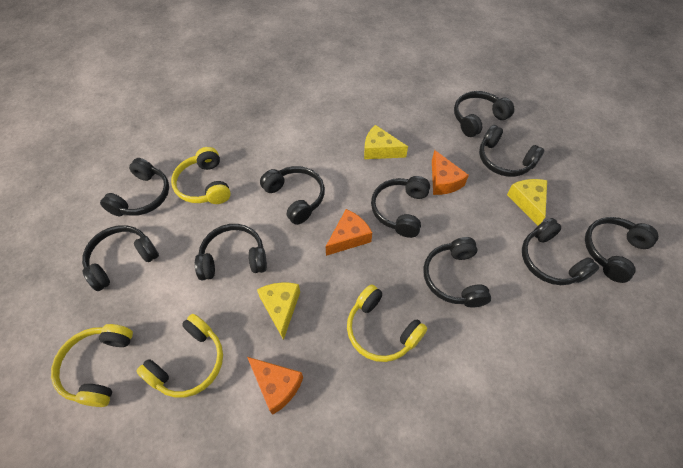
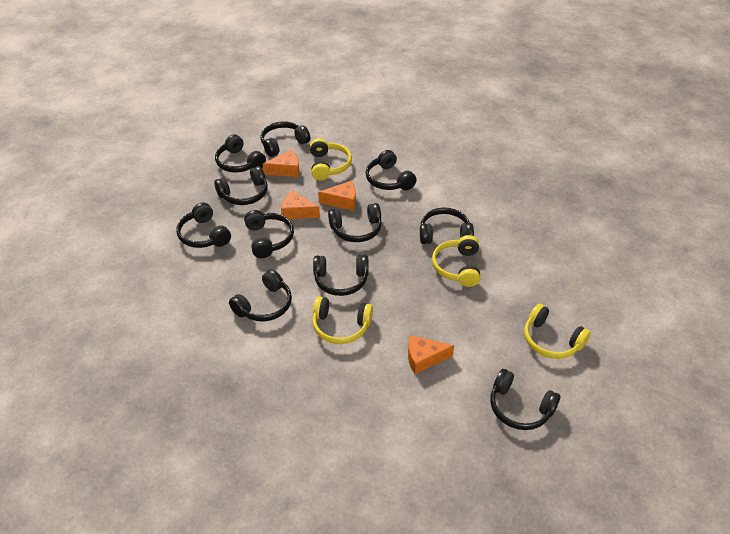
black headphones: [82,225,159,291] [100,158,169,216] [195,224,267,280] [260,166,325,225] [371,176,430,238] [423,237,491,307] [454,91,515,137] [479,125,544,177] [522,218,599,285] [585,217,659,283] = 10 -> [176,202,231,248] [214,166,268,205] [215,134,266,173] [229,269,292,322] [244,210,294,258] [260,121,310,157] [313,255,369,296] [328,203,382,242] [365,150,417,190] [420,207,474,244] [490,369,561,430] = 11
orange cheese: [247,357,303,415] [326,209,372,256] [432,150,469,195] = 3 -> [263,150,299,177] [281,190,320,219] [318,181,356,211] [408,335,454,374] = 4
yellow cheese: [257,283,300,340] [364,125,408,159] [507,179,547,226] = 3 -> none = 0

